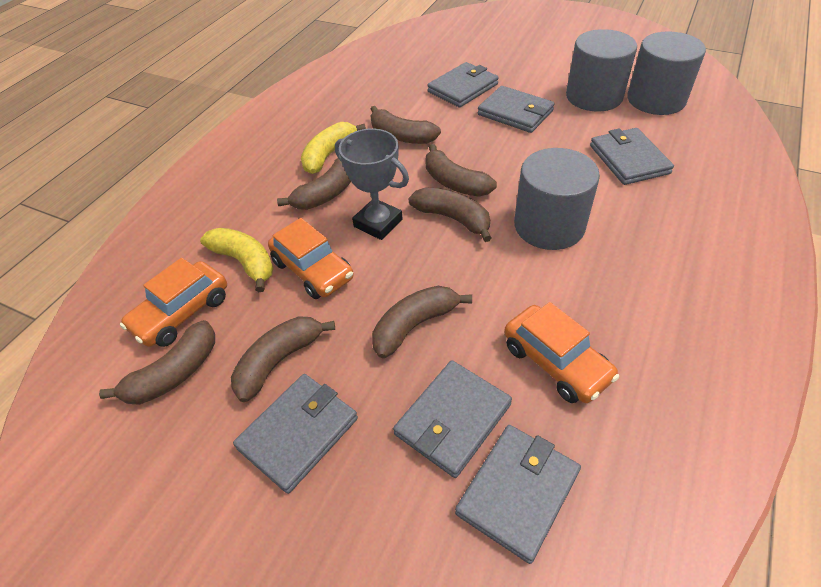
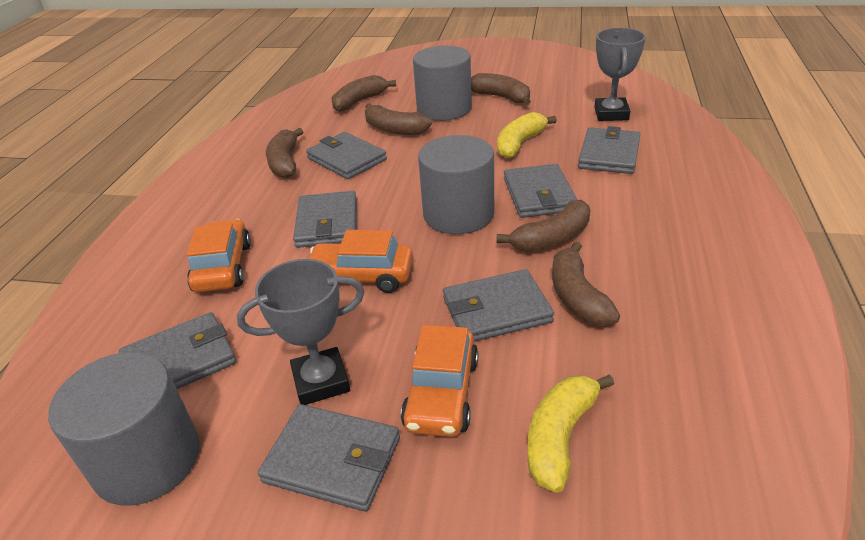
brown banana: [99,320,215,405] [231,316,335,402] [277,158,351,210] [370,106,441,144] [372,286,472,358] [408,188,491,242] [425,144,497,197] = 7 -> [266,128,303,178] [331,75,396,112] [365,103,432,135] [471,73,531,105] [497,200,590,252] [552,241,620,326] = 6
grey trophy: [335,129,409,240] = 1 -> [237,259,364,405] [594,28,646,121] = 2
grey wallet: [233,374,358,494] [393,360,512,478] [427,62,499,107] [455,425,581,564] [478,86,555,133] [590,128,674,185] = 6 -> [119,312,236,389] [258,404,400,512] [293,191,357,248] [306,132,387,179] [443,269,554,342] [504,164,577,218] [578,126,640,174] = 7

